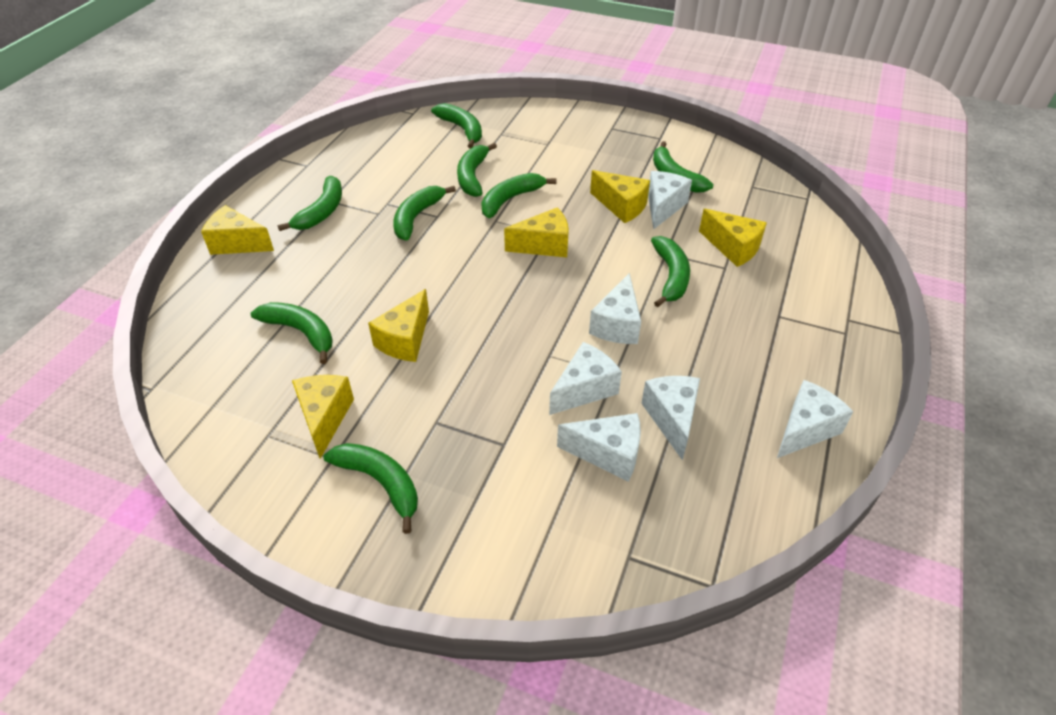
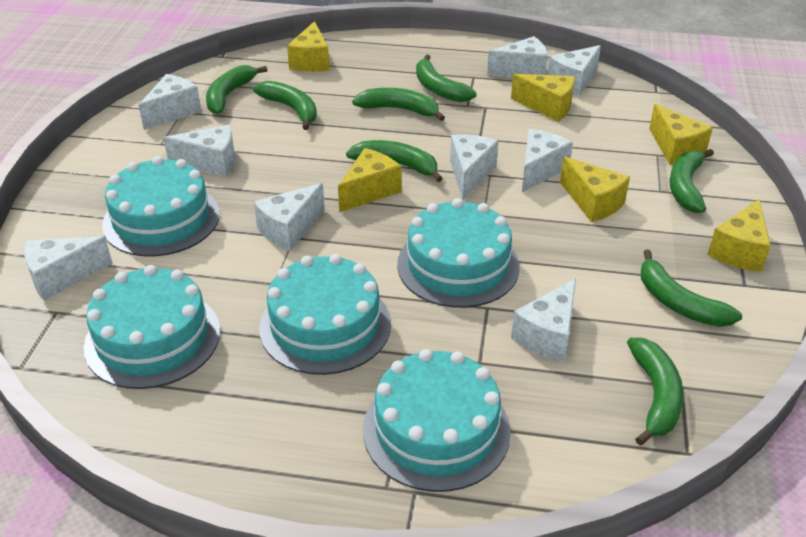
green banana: [251,302,333,364] [277,176,342,231] [323,443,418,534] [393,186,456,241] [431,103,482,148] [457,143,497,197] [481,173,556,218] [651,236,690,307] [653,141,713,193] = 9 -> [206,65,267,114] [253,81,317,130] [346,140,443,182] [352,88,445,121] [416,54,477,102] [627,338,684,446] [641,250,742,327] [669,149,714,213] = 8
turquoise cake: none = 0 -> [84,265,220,389] [102,156,220,257] [259,254,391,375] [363,349,511,492] [397,198,520,308] = 5
white cheese: [549,342,622,415] [557,413,641,482] [589,273,641,344] [641,376,700,460] [648,171,692,230] [777,380,854,458] = 6 -> [24,237,113,301] [138,74,201,130] [163,125,235,177] [254,183,325,251] [450,134,499,199] [487,36,548,77] [511,278,576,362] [522,129,573,193] [548,45,601,96] = 9

